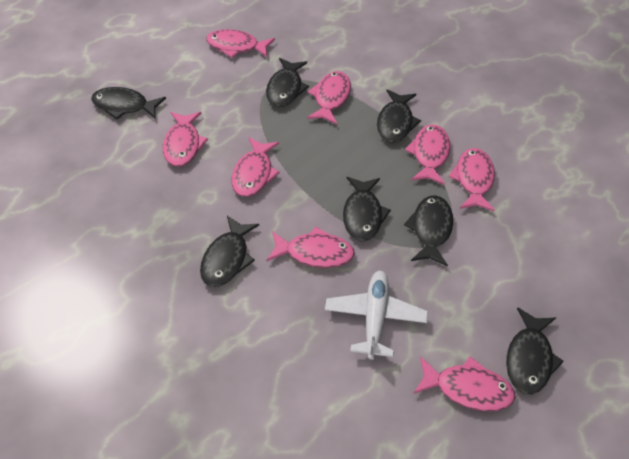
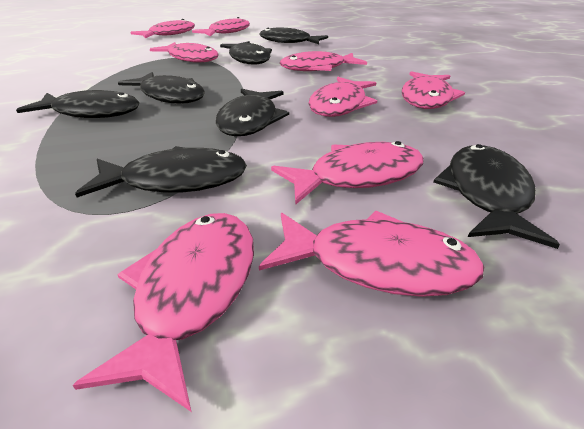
pink fish: [163,112,208,167] [206,29,275,58] [231,137,280,197] [266,226,355,268] [307,71,351,124] [405,124,450,185] [413,356,515,411] [448,148,495,211] = 8 -> [73,213,254,412] [130,19,195,38] [150,42,219,63] [192,17,250,36] [259,211,484,297] [271,141,424,205] [280,51,367,71] [308,77,377,117] [402,71,465,109] = 9
white plane: [325,271,428,360] = 1 -> none = 0

